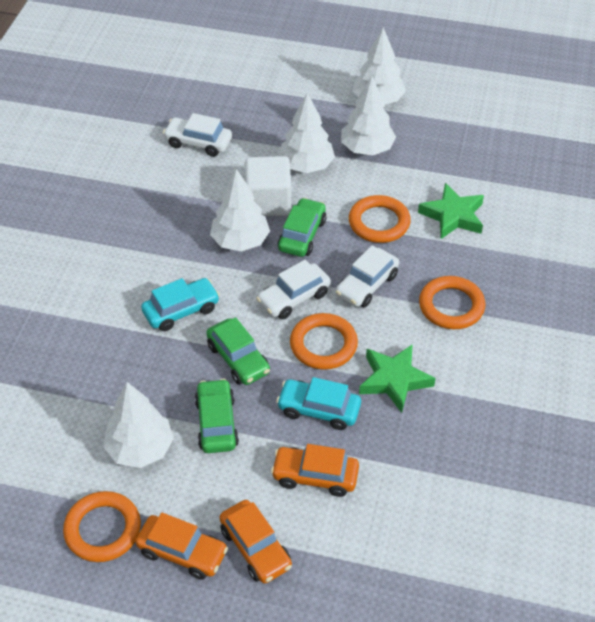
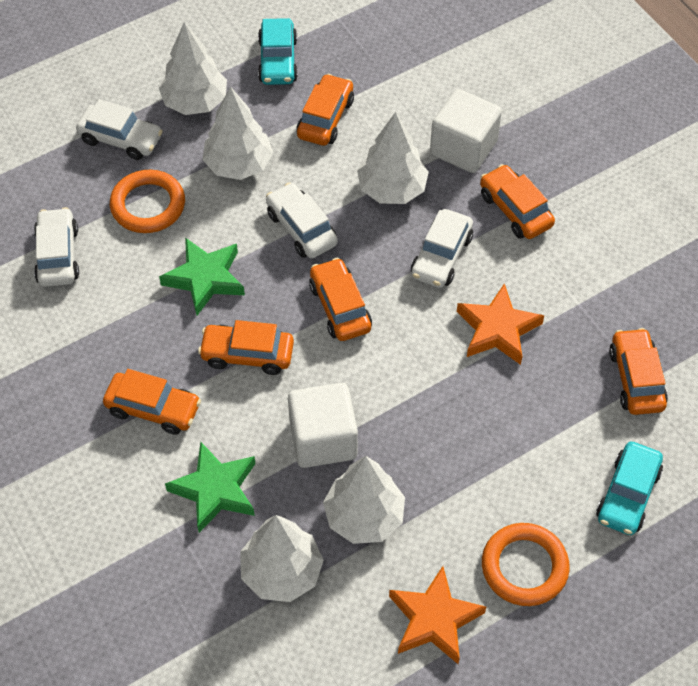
green car: [195,379,239,453] [206,317,270,385] [278,198,326,257] = 3 -> none = 0
orange car: [136,513,228,580] [220,500,292,583] [271,444,359,497] = 3 -> [103,369,201,435] [198,320,294,375] [296,74,354,146] [309,258,372,341] [480,164,555,239] [609,328,668,415] = 6
orange ring: [63,491,141,562] [290,313,358,370] [349,195,411,243] [419,276,485,329] = 4 -> [110,170,185,233] [482,523,570,606] = 2
orange star: none = 0 -> [389,566,486,664] [457,283,544,365] = 2
white car: [163,113,232,157] [256,260,331,319] [335,246,399,308] = 3 -> [34,207,79,287] [76,99,163,160] [266,183,338,258] [411,209,473,288] = 4
white cube: [245,156,291,216] = 1 -> [288,383,358,468] [430,89,502,173] = 2

